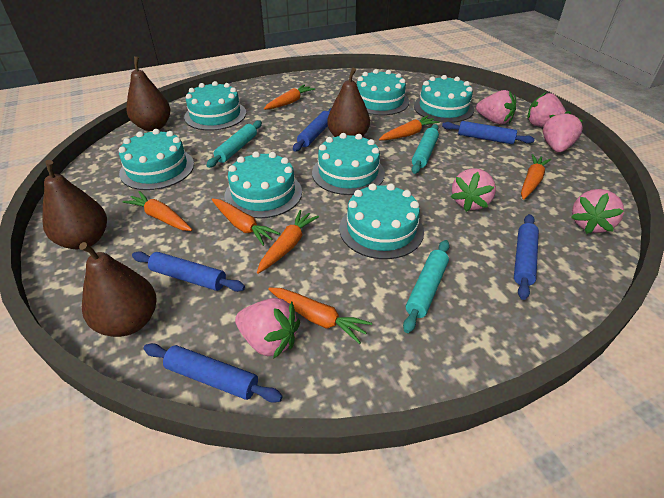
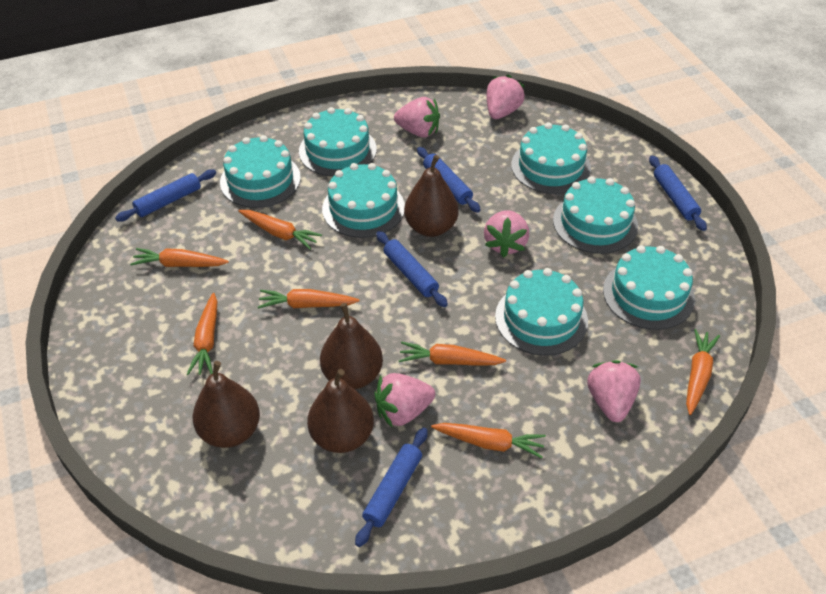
pink strawberry: [235,298,300,359] [451,168,496,212] [476,90,516,125] [527,92,566,127] [543,111,583,152] [571,189,624,234] = 6 -> [374,373,435,427] [394,97,440,138] [484,210,529,257] [486,75,525,119] [587,360,641,422] = 5
turquoise rolling pin: [206,121,262,168] [403,240,450,333] [412,124,439,174] = 3 -> none = 0

